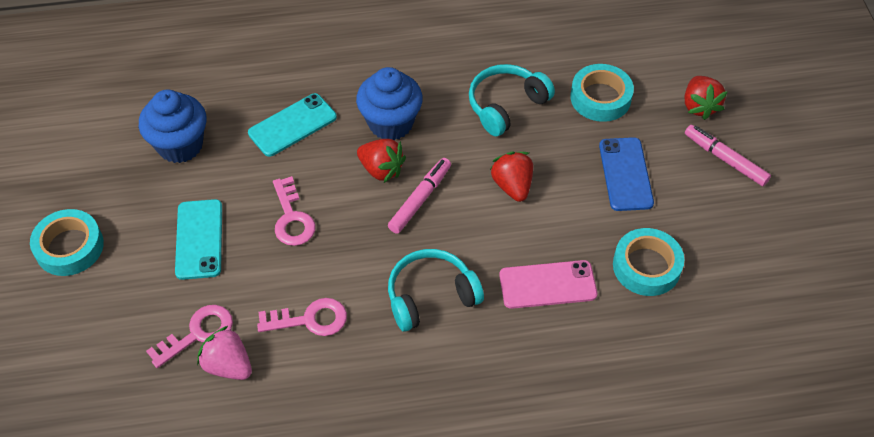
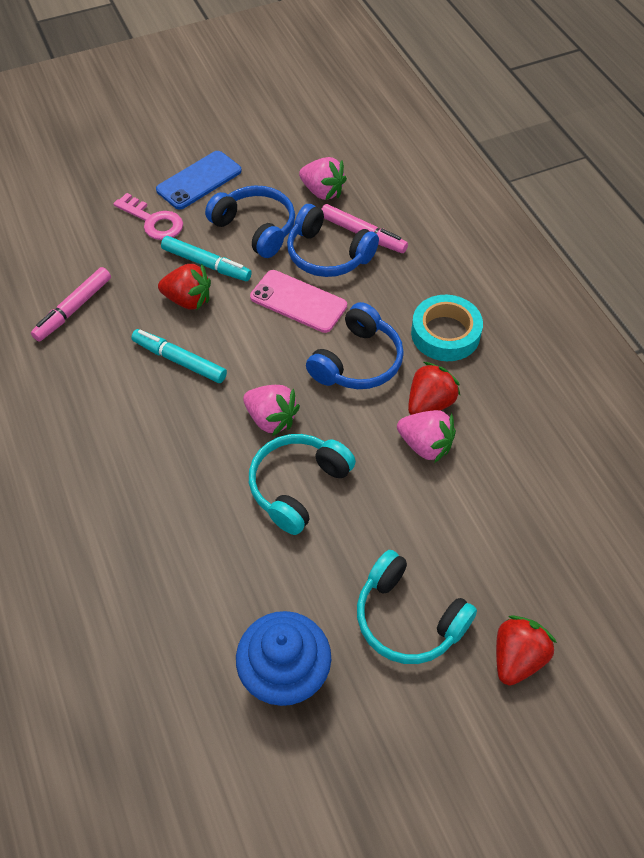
blue cupcake: [139,89,207,163] [356,67,423,140] = 2 -> [236,611,331,706] = 1
blue headphones: none = 0 -> [205,185,295,258] [287,204,379,277] [306,302,404,389] = 3
pink key: [146,305,233,368] [257,298,347,336] [273,176,316,246] = 3 -> [113,193,183,240] = 1
pink strawberry: [197,326,252,380] = 1 -> [243,385,300,436] [299,157,347,200] [397,410,456,463] = 3
turquoise marker: none = 0 -> [131,329,227,383] [161,236,252,281] = 2
turquoise phone: [175,199,222,280] [248,93,337,157] = 2 -> none = 0
turquoise tape: [30,209,104,276] [571,64,634,122] [613,228,684,296] = 3 -> [411,295,483,361] = 1

